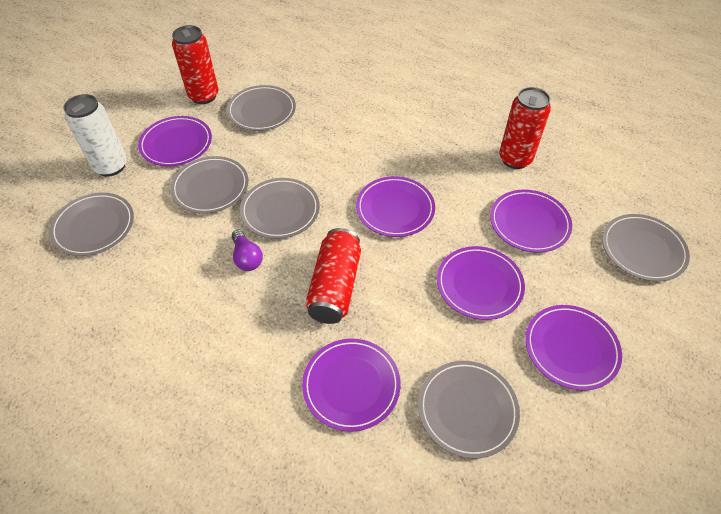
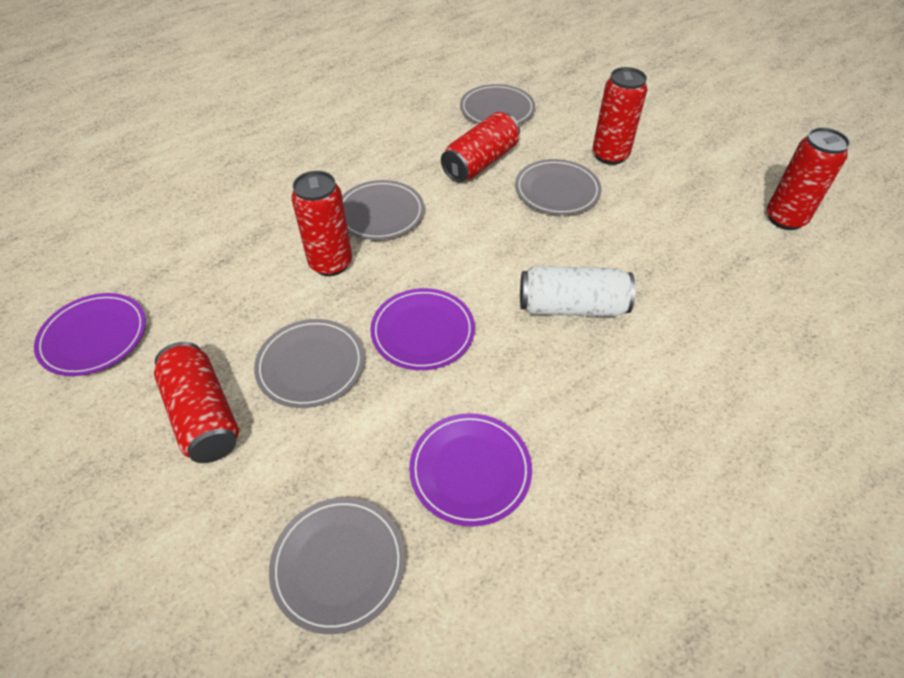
grey plate: [49,193,134,256] [171,156,249,213] [227,85,296,131] [240,178,320,239] [418,361,520,459] [602,214,690,282] = 6 -> [254,319,364,408] [269,497,405,634] [342,180,424,240] [460,84,535,124] [515,159,601,215] = 5
purple light bulb: [232,230,263,271] = 1 -> none = 0
purple plate: [138,116,212,167] [302,339,401,431] [356,176,435,237] [437,246,525,320] [490,189,572,253] [525,305,622,390] = 6 -> [34,293,146,376] [370,288,475,370] [409,413,532,526] = 3
red can: [172,25,218,104] [305,228,361,324] [499,87,551,169] = 3 -> [154,342,239,463] [291,171,352,276] [441,112,520,182] [593,67,647,165] [767,127,850,230] = 5

